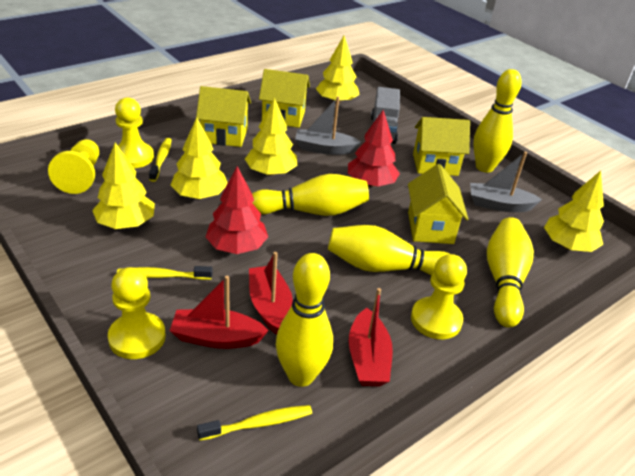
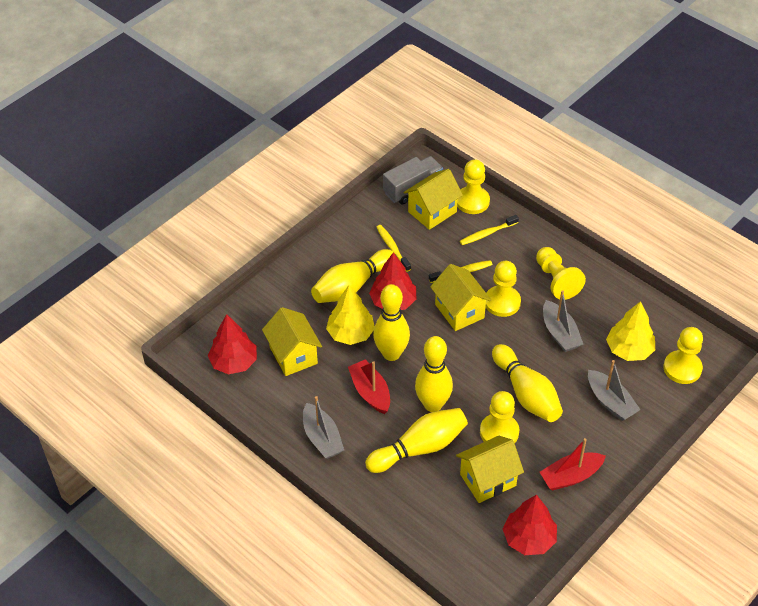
grey boat: [295,96,361,155] [470,152,542,212] = 2 -> [303,396,344,459] [543,290,583,352] [588,360,641,421] = 3
red boat: [170,276,269,349] [249,252,293,335] [349,288,393,387] = 3 -> [348,359,390,414] [540,438,606,491] = 2
red tree: [206,166,268,254] [348,110,400,187] = 2 -> [208,314,257,375] [369,252,416,310] [503,494,557,555] = 3
yellow pawn: [48,139,99,194] [108,267,166,359] [115,98,154,168] [411,254,467,339] = 4 -> [457,159,490,214] [480,391,519,443] [486,261,521,317] [536,247,586,300] [664,327,703,384] = 5
yellow tree: [92,142,155,229] [170,117,228,199] [245,97,297,176] [316,36,360,104] [544,171,604,252] = 5 -> [326,285,375,345] [606,301,655,361] = 2

